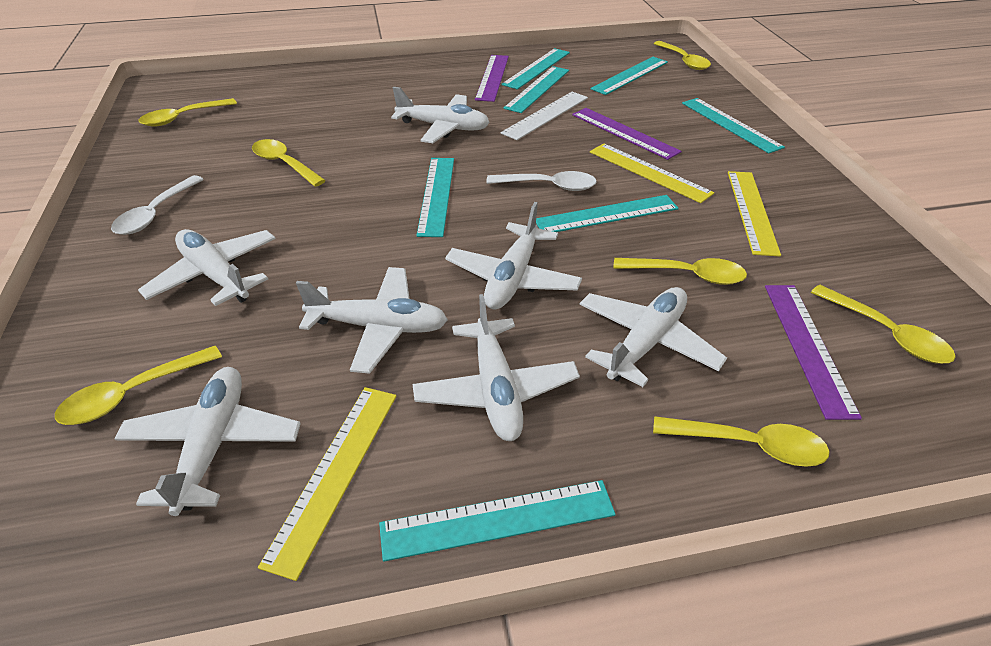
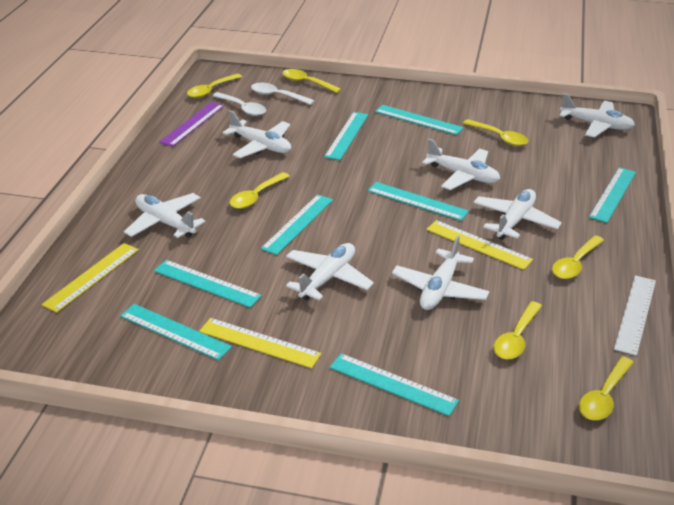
purple ruler: [475,55,509,102] [572,108,682,160] [765,285,862,420] = 3 -> [159,102,224,147] = 1
turquoise ruler: [379,480,616,562] [416,158,454,237] [501,48,570,90] [503,66,569,113] [536,195,679,232] [590,57,668,95] [682,98,785,153] = 7 -> [120,304,232,360] [154,260,262,308] [261,194,333,255] [324,112,368,160] [330,353,459,416] [368,182,469,221] [375,105,463,135] [589,167,636,223] = 8

